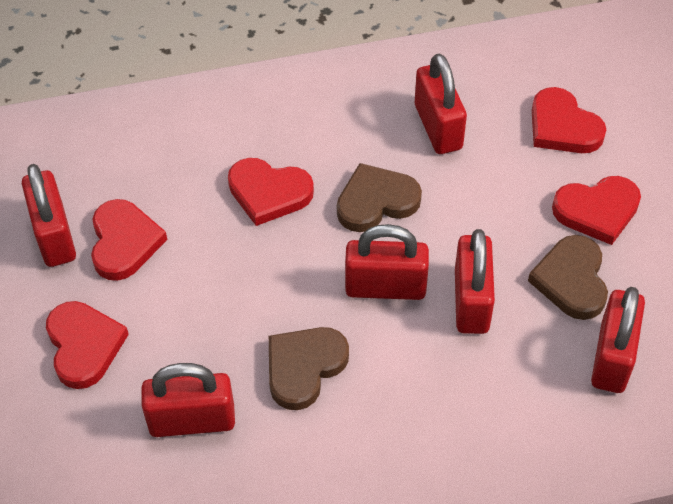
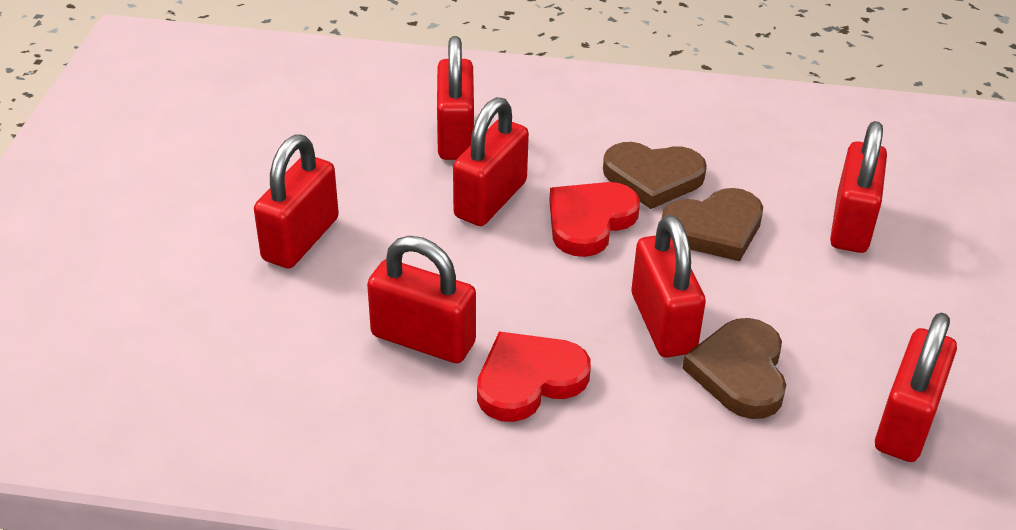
red heart: [46,301,129,389] [91,199,167,281] [228,158,314,226] [532,87,606,153] [552,176,641,245] = 5 -> [477,331,591,422] [549,182,640,257] = 2
red padlock: [22,164,76,267] [141,363,235,437] [345,224,429,300] [415,54,467,154] [455,229,495,334] [591,287,645,393] = 6 -> [254,135,339,268] [367,236,476,363] [437,36,474,160] [453,97,529,226] [632,215,706,357] [830,121,887,253] [875,312,957,462] = 7

